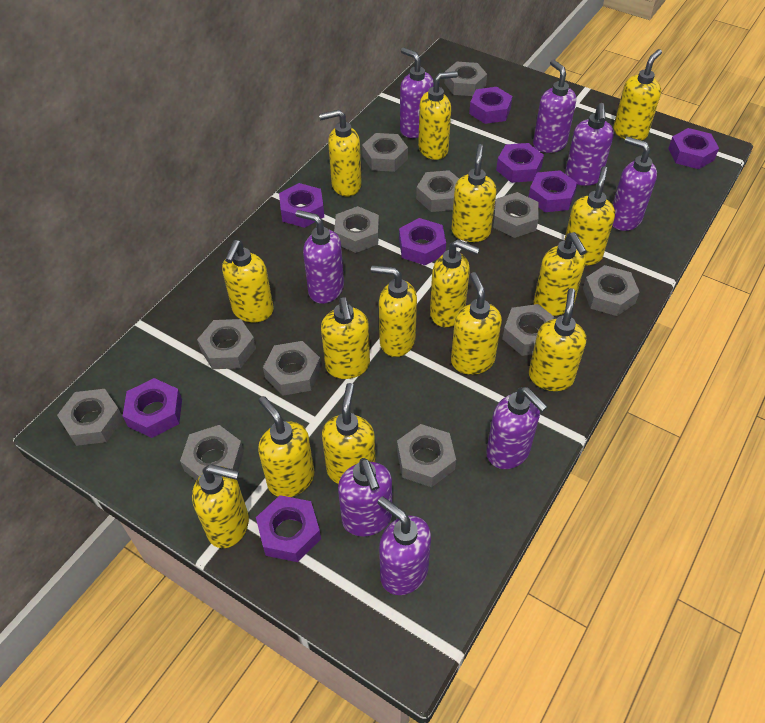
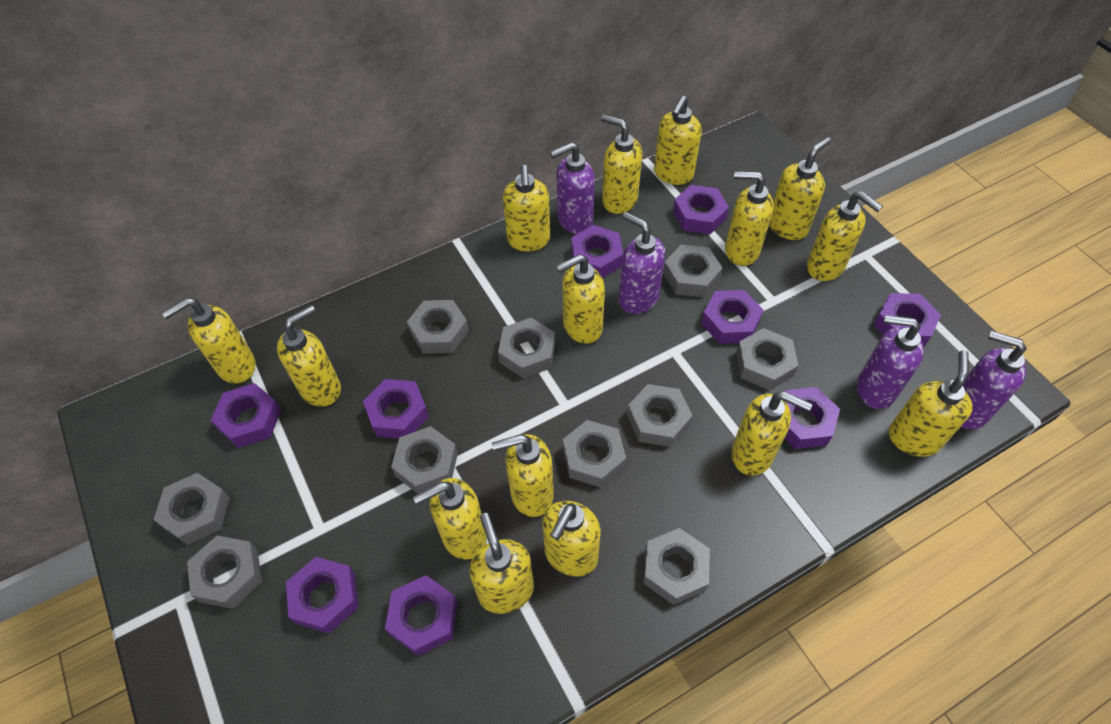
grey nut: [57,389,123,446] [180,425,244,481] [197,319,256,369] [263,341,321,396] [334,206,379,253] [362,133,408,172] [397,424,456,487] [416,170,459,212] [444,62,487,96] [493,192,539,238] [502,304,556,356] [583,265,639,316] = 12 -> [154,473,230,545] [187,536,262,609] [391,426,458,494] [407,300,469,354] [498,318,555,378] [563,420,626,487] [627,384,693,447] [643,528,710,605] [663,245,723,297] [736,328,799,390] = 10
purple nut: [123,378,182,438] [256,495,321,562] [279,183,324,228] [399,218,446,265] [469,87,513,124] [496,143,544,183] [529,170,577,212] [668,128,719,169] = 8 -> [211,383,281,448] [286,557,359,633] [363,379,429,439] [385,575,458,656] [571,225,623,278] [673,185,729,235] [701,290,763,344] [784,387,840,449] [874,293,941,347] = 9
purple soap dispenser: [296,210,344,304] [338,458,392,537] [377,496,431,595] [400,48,434,138] [486,387,548,469] [533,60,576,153] [565,103,614,186] [612,136,657,231] = 8 -> [550,142,595,234] [619,212,665,314] [857,315,924,409] [961,331,1027,429] = 4

